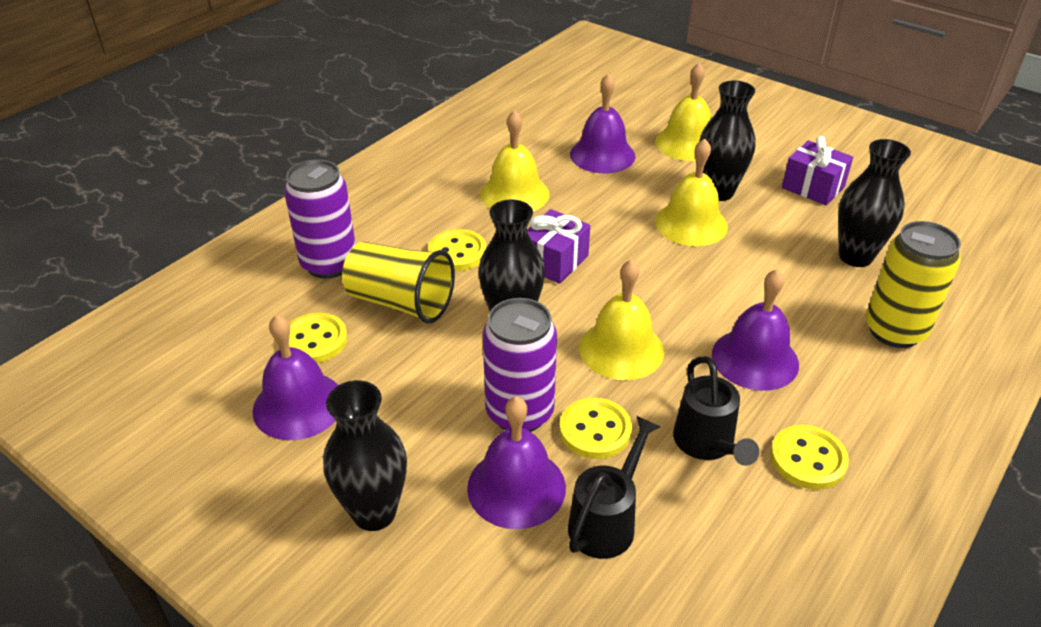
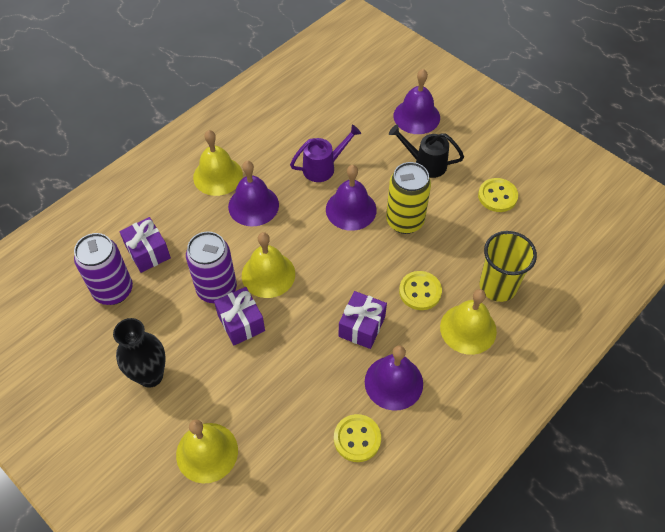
black vase: [323,380,407,531] [478,199,545,311] [699,81,756,201] [838,139,911,267] = 4 -> [113,318,166,388] = 1
black watering can: [568,416,660,559] [673,356,759,466] = 2 -> [389,125,464,178] = 1
purple gift: [527,209,590,284] [782,136,853,205] = 2 -> [119,217,171,273] [214,287,265,345] [339,291,387,349] = 3
purple watering can: none = 0 -> [290,125,361,182] = 1
yellow button: [289,313,348,363] [428,229,486,271] [559,398,632,459] [770,425,849,490] = 4 -> [334,414,381,462] [399,271,442,310] [478,178,518,212] = 3

